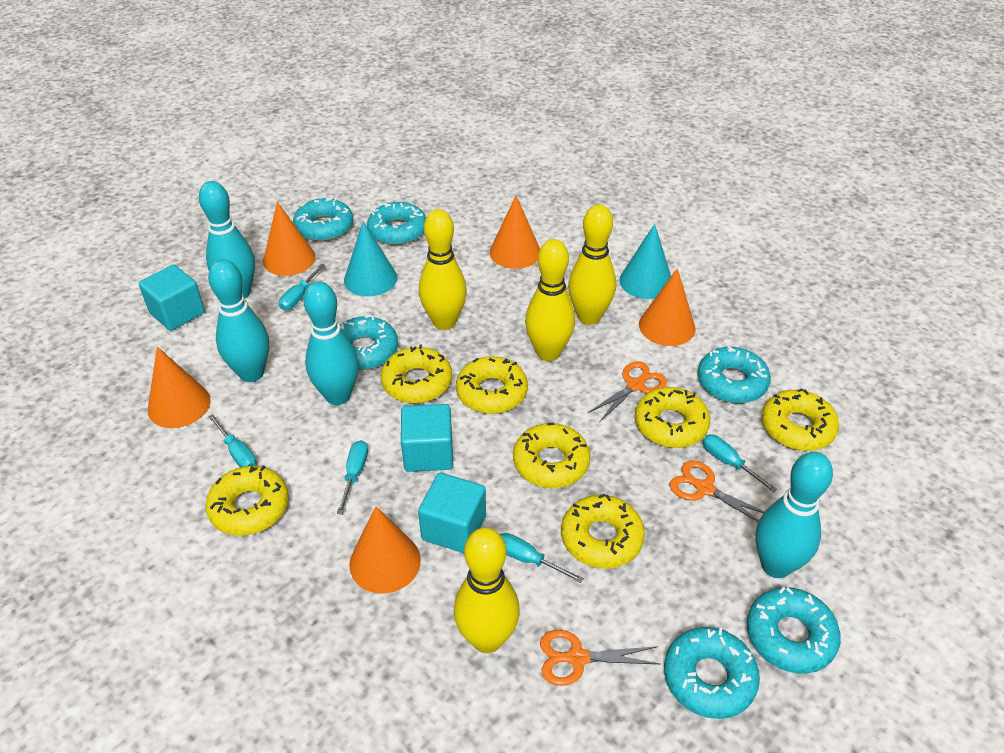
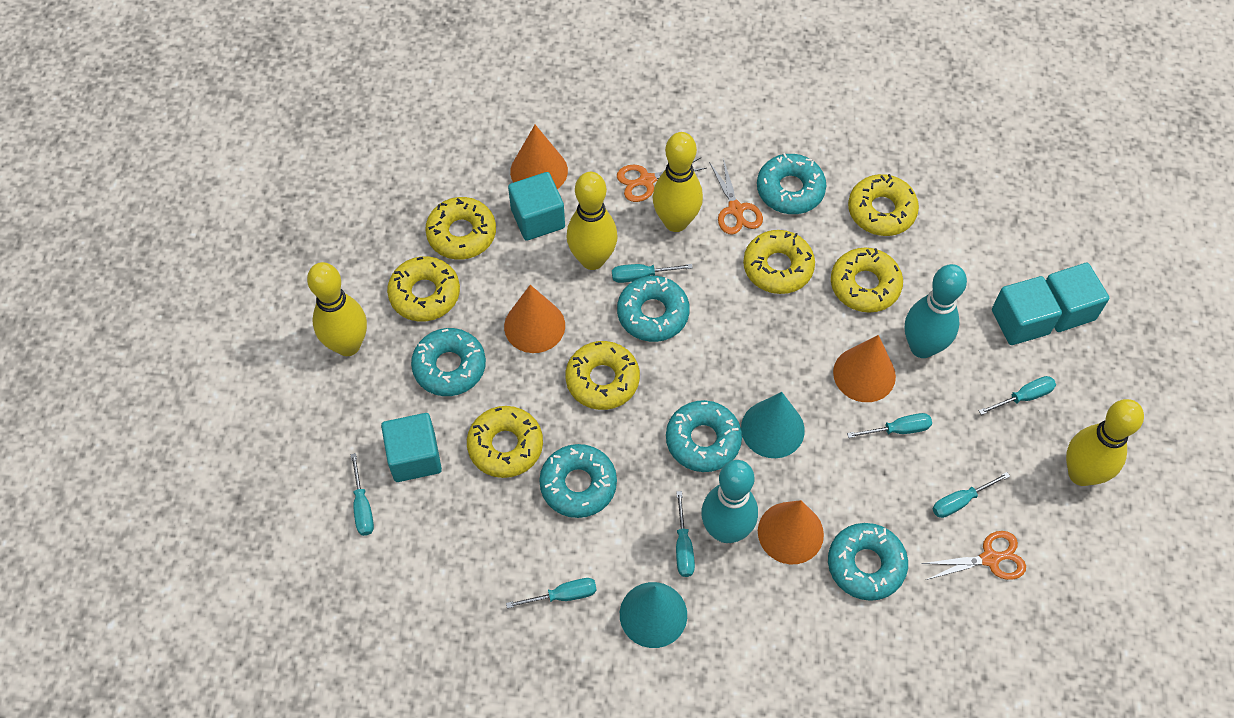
orange cone: [148,347,211,428] [263,202,316,276] [349,506,421,594] [490,195,540,269] [639,268,695,346] = 5 -> [504,285,565,353] [510,125,568,189] [758,500,824,564] [833,335,896,402] = 4
turquoise bowling pin: [199,181,255,299] [208,259,269,382] [303,281,359,405] [755,452,833,578] = 4 -> [701,460,758,543] [905,264,967,358] = 2
turquoise cube: [139,264,205,331] [401,404,453,472] [418,473,486,553] = 3 -> [381,413,442,482] [508,172,565,241] [992,276,1062,345] [1046,263,1109,332] = 4
turquoise screwdriver: [208,414,257,467] [279,264,325,310] [337,440,368,514] [500,533,584,583] [703,435,777,493] = 5 -> [351,453,374,536] [506,578,597,608] [612,264,693,283] [676,491,695,577] [847,413,932,438] [933,472,1010,518] [979,376,1056,415] = 7

